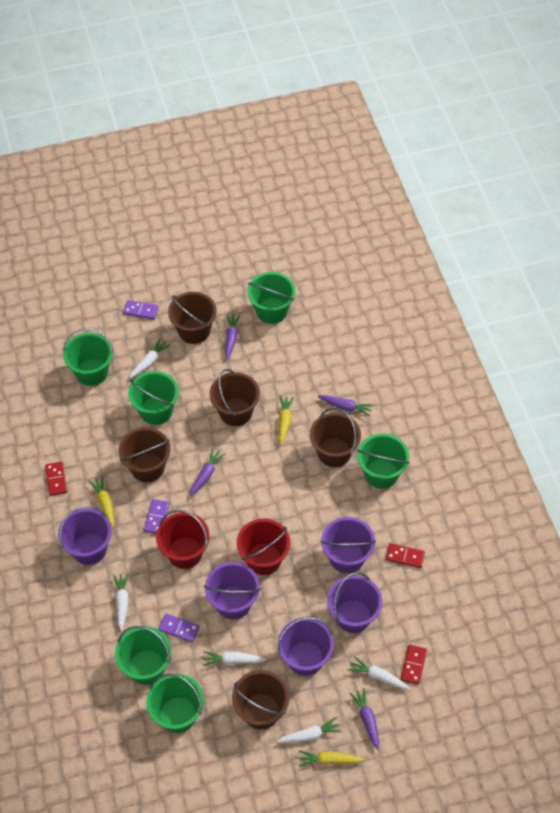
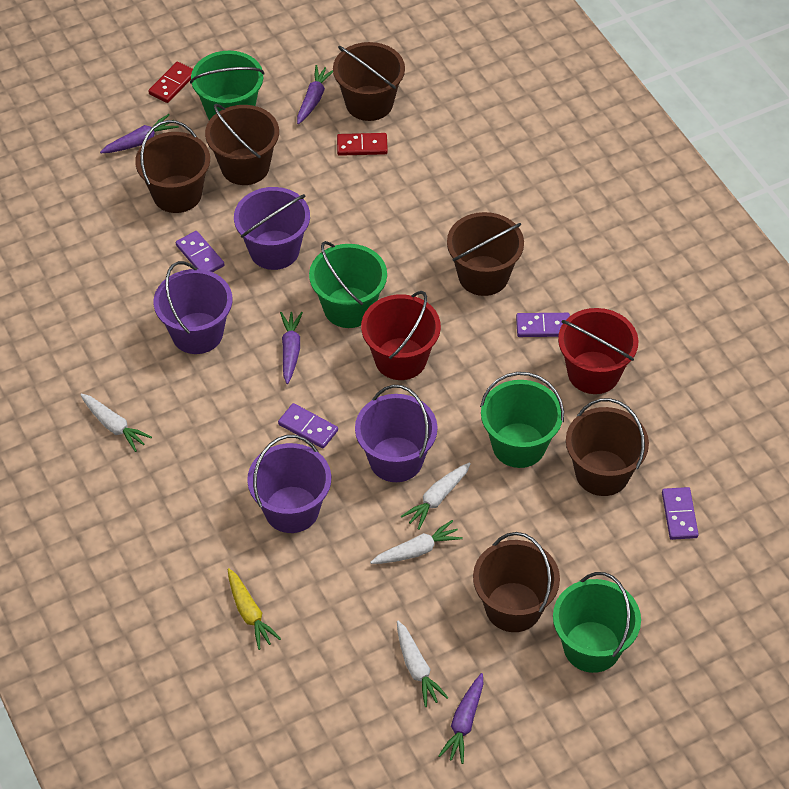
brown bucket: [119,427,170,482] [168,292,217,344] [210,369,260,426] [232,670,289,729] [310,408,361,467] = 5 -> [135,120,210,213] [205,104,279,185] [333,42,405,121] [447,212,524,296] [473,532,560,632] [566,398,649,496] = 6
green bucket: [62,328,114,386] [115,626,171,685] [128,371,179,425] [146,674,204,733] [248,272,295,324] [357,434,410,489] = 6 -> [190,51,264,120] [309,241,387,328] [480,372,564,468] [553,572,641,673] = 4
purple bucket: [58,505,112,565] [204,562,261,619] [278,617,334,676] [320,517,376,574] [327,572,382,633] = 5 -> [154,261,232,354] [234,187,310,270] [247,435,331,533] [355,385,437,482] = 4
purple domino: [123,300,159,320] [144,499,169,534] [159,613,200,643] = 3 -> [176,231,224,272] [278,403,338,448] [516,313,570,337] [662,487,699,540] = 4
red domino: [45,462,67,496] [386,543,425,568] [401,645,427,685] = 3 -> [148,62,193,103] [337,133,388,156] = 2
white carrot: [113,573,129,631] [129,338,171,379] [203,651,266,666] [277,717,342,743] [348,656,410,689] = 5 -> [80,393,152,452] [370,520,463,564] [397,621,449,707] [401,462,471,530] = 4
yellow carrot: [89,476,114,527] [279,396,294,445] [299,750,364,767] = 3 -> [228,568,281,650] = 1

